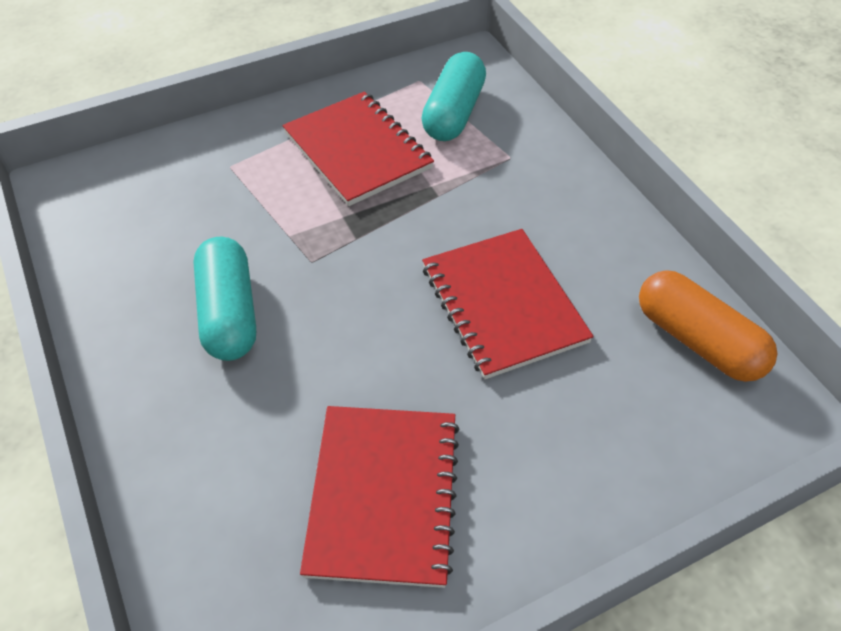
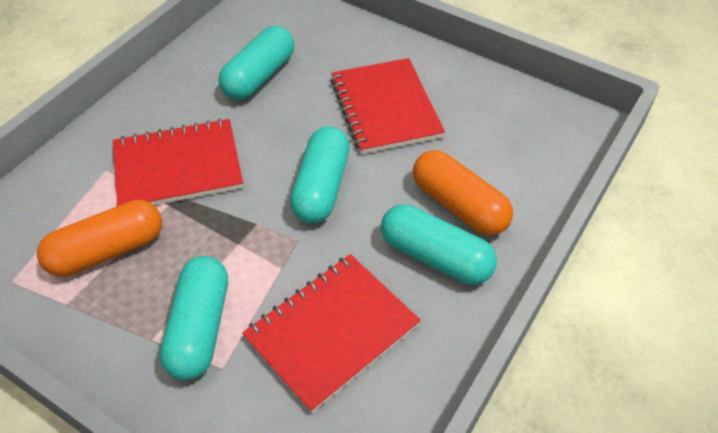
orange capsule: [639,270,778,382] = 1 -> [37,200,162,277] [413,150,513,236] = 2
turquoise capsule: [193,237,256,361] [421,52,486,141] = 2 -> [160,256,228,380] [219,26,294,100] [290,126,350,224] [381,204,497,285] = 4

